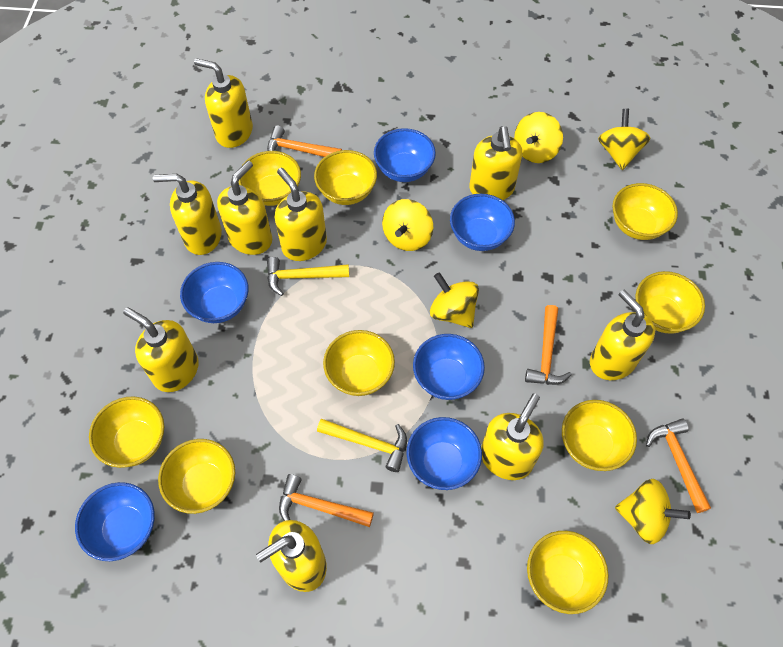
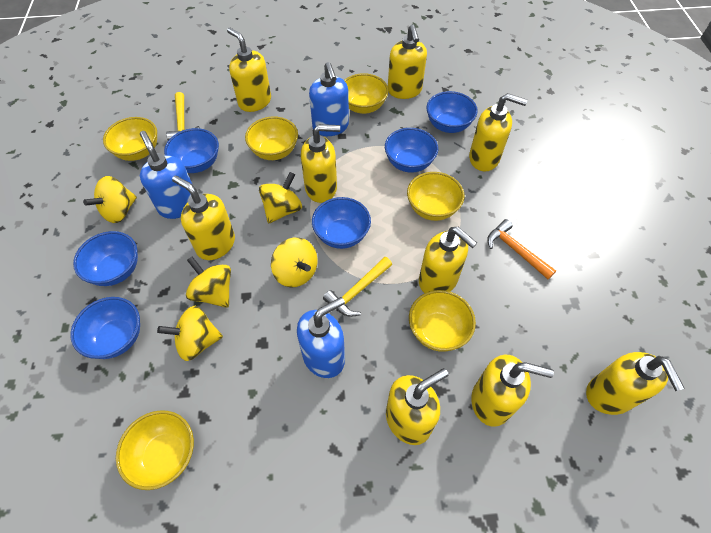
blue soap dispenser: none = 0 -> [140,131,193,219] [297,297,345,378] [309,62,349,136] = 3
orange hammer: [267,125,342,157] [279,474,374,527] [525,305,572,385] [646,419,711,513] = 4 -> [487,219,556,279] = 1
yellow bowl: [89,396,164,468] [158,439,235,514] [239,151,301,206] [314,150,377,205] [323,330,395,396] [527,531,609,614] [562,400,637,471] [613,183,678,240] [635,271,705,334] = 9 -> [103,117,157,161] [116,410,194,490] [245,116,298,160] [344,73,389,114] [407,172,464,221] [409,290,476,352] = 6

